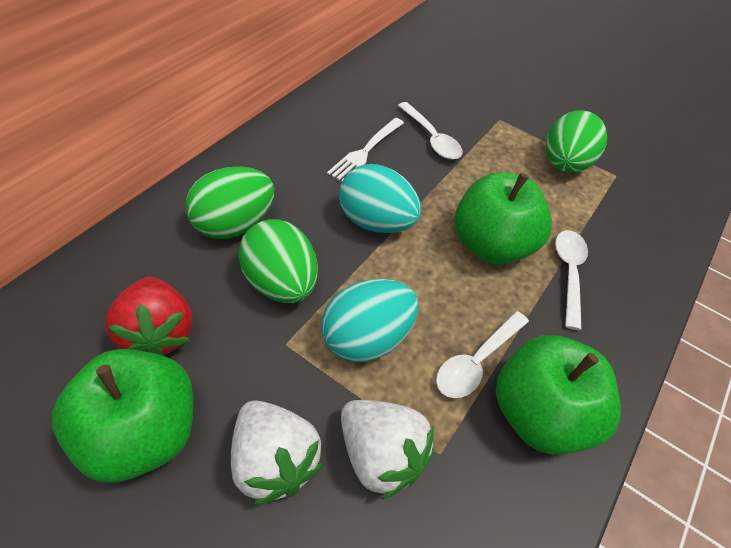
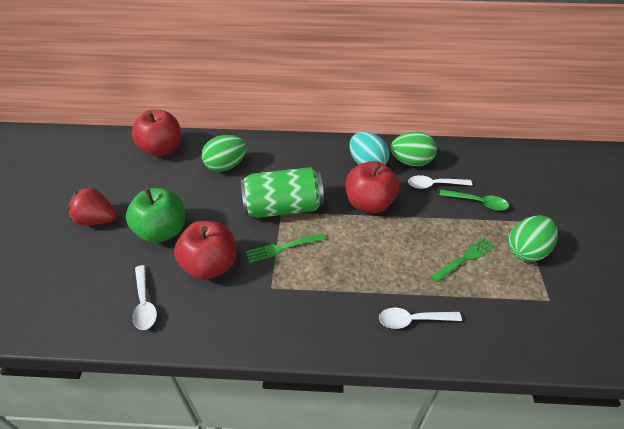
green apple: [52,349,193,483] [455,172,552,265] [496,335,621,455] = 3 -> [126,188,185,243] = 1
green can: none = 0 -> [241,167,324,218] = 1
green fork: none = 0 -> [246,233,326,263] [430,237,495,283] = 2
green spoon: none = 0 -> [440,190,509,211] = 1
red apple: none = 0 -> [132,110,181,156] [174,221,236,280] [346,161,399,213] = 3
turquoise egg: [321,279,418,362] [339,164,421,233] = 2 -> [349,132,389,165] = 1
white fork: [327,118,404,182] = 1 -> none = 0
white strawberry: [231,400,323,505] [341,400,434,499] = 2 -> none = 0

